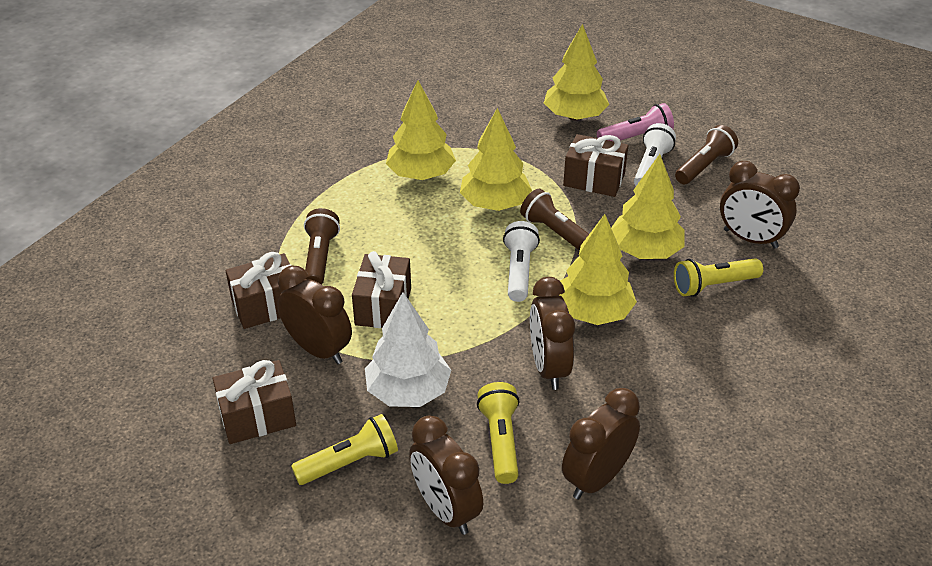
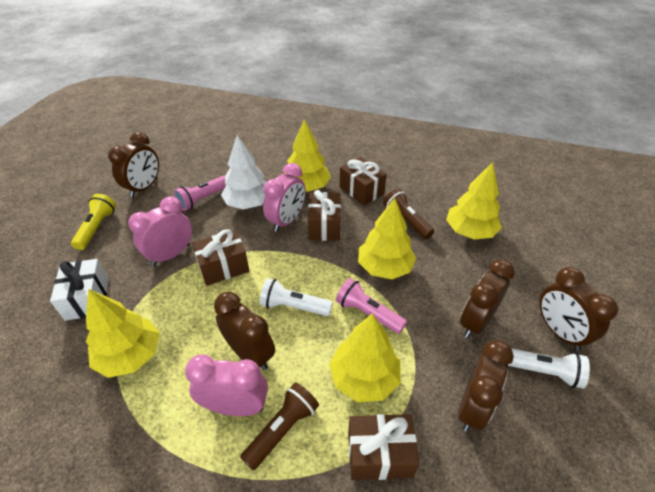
brown flashlight: [304,208,340,285] [520,189,589,251] [675,125,738,184] = 3 -> [240,382,319,470] [383,189,434,239] = 2
pink clock: none = 0 -> [128,196,192,266] [185,355,268,416] [263,163,306,232] = 3
pink flashlight: [597,103,674,142] = 1 -> [174,175,226,211] [336,278,407,334] = 2
white gift: none = 0 -> [50,259,109,321] = 1
yellow flashlight: [291,414,398,485] [477,382,520,484] [674,258,763,297] = 3 -> [71,194,116,250] = 1

